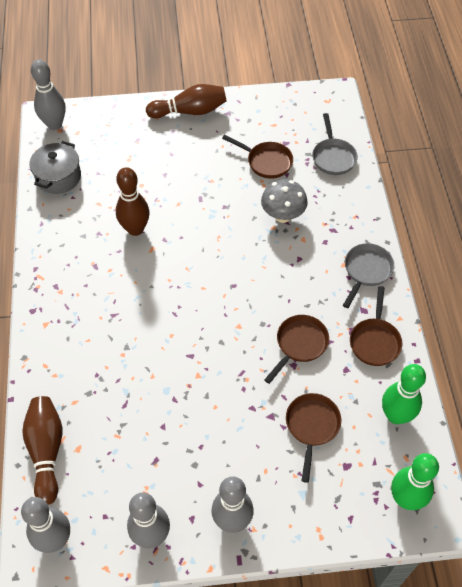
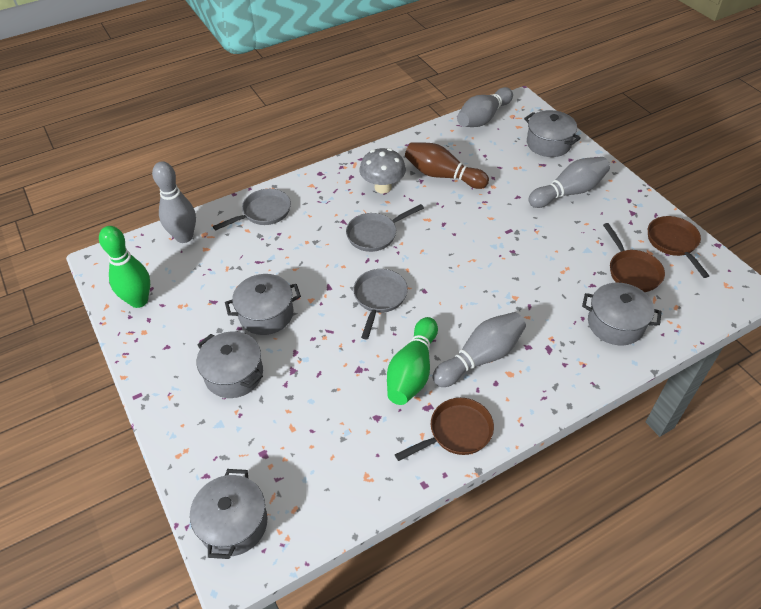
brown bowling pin: [22,396,63,505] [116,167,150,236] [146,84,227,118] = 3 -> [405,142,489,189] = 1
brown pan: [222,135,293,179] [264,315,329,384] [286,393,341,483] [350,286,402,366] = 4 -> [395,398,494,461] [603,223,665,292] [648,216,709,278] = 3
grey pan: [312,113,358,175] [343,243,394,308] = 2 -> [213,189,291,231] [346,204,424,252] [353,269,408,339] = 3
grey pot: [30,141,81,194] = 1 -> [190,469,267,559] [197,331,263,398] [225,274,301,335] [524,110,581,157] [582,283,662,345] = 5

